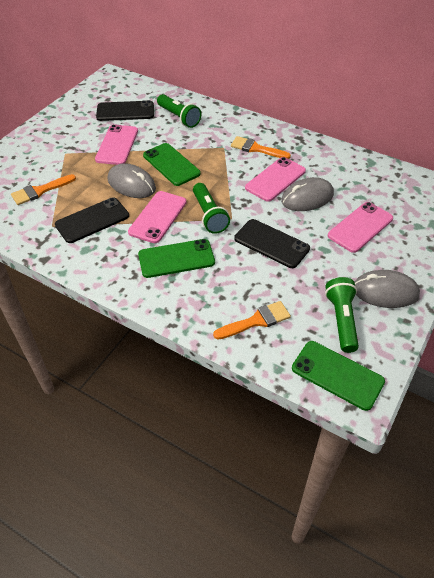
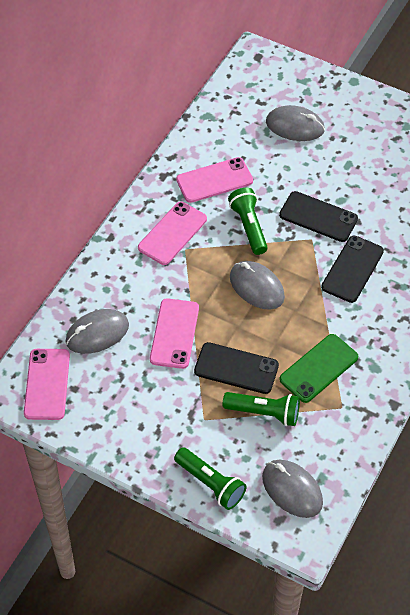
green phone: [138,239,215,278] [143,143,201,186] [292,341,385,411] = 3 -> [279,334,358,403] = 1
grey mouse: [108,163,156,198] [281,177,334,211] [354,270,420,308] = 3 -> [66,309,129,354] [230,261,285,310] [262,460,323,518] [266,105,325,141] = 4
orange brush: [11,174,76,205] [213,301,291,340] [231,136,291,159] = 3 -> none = 0

